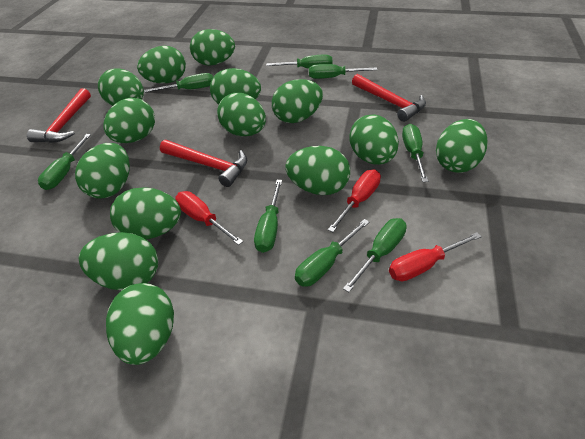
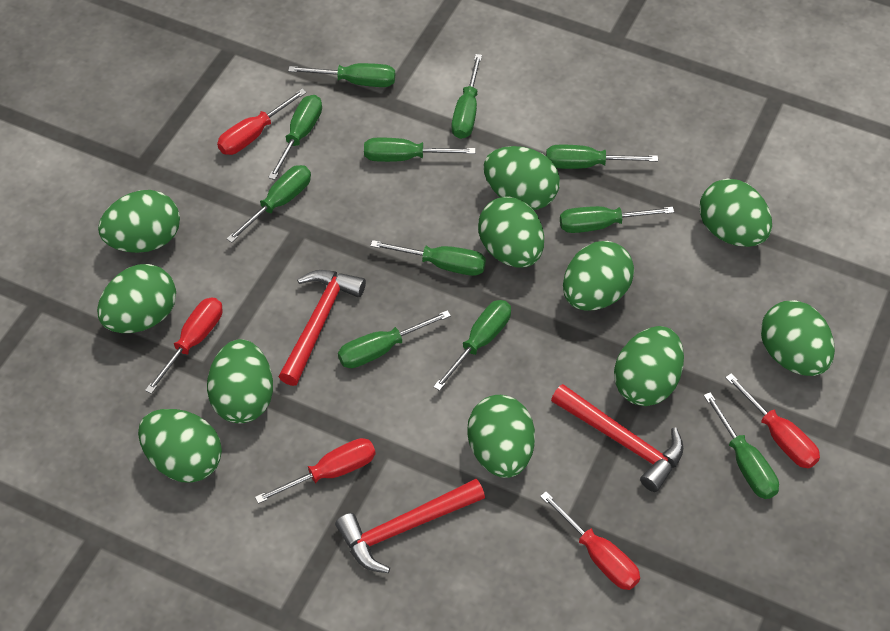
green egg: [75,143,130,199] [79,232,158,290] [98,68,144,106] [103,98,155,143] [106,283,174,365] [110,187,181,240] [137,46,186,83] [190,29,235,66] [210,68,261,104] [217,93,266,136] [272,79,323,123] [286,146,350,195] [349,114,399,165] [436,119,488,173] = 14 -> [97,264,176,333] [98,190,180,253] [138,409,222,483] [207,339,273,423] [467,395,535,478] [478,197,544,268] [484,146,560,210] [563,241,634,311] [614,326,684,406] [700,179,772,247] [761,300,835,376] = 11
green screwdriver: [38,134,91,190] [144,73,213,93] [254,180,282,253] [266,55,332,69] [295,219,369,286] [309,64,377,79] [343,218,407,292] [402,124,428,182] = 8 -> [226,165,311,243] [268,95,322,180] [288,63,395,87] [338,310,451,368] [364,138,475,162] [370,240,486,276] [433,300,511,391] [452,54,482,139] [546,145,658,169] [560,206,674,233] [703,392,779,499] = 11
red screwdriver: [175,191,243,245] [328,170,381,232] [389,232,482,281] = 3 -> [145,298,223,394] [217,89,307,155] [255,438,376,504] [540,492,640,590] [725,373,820,468] = 5

